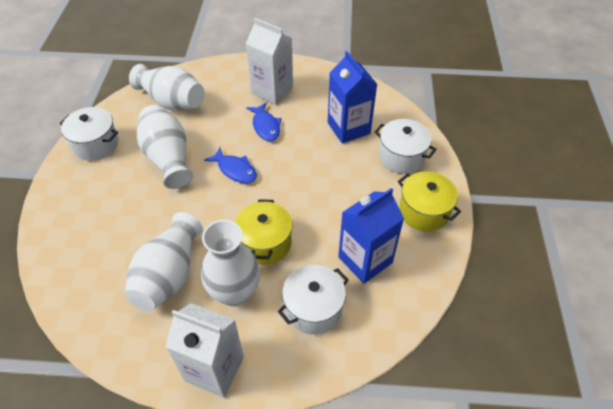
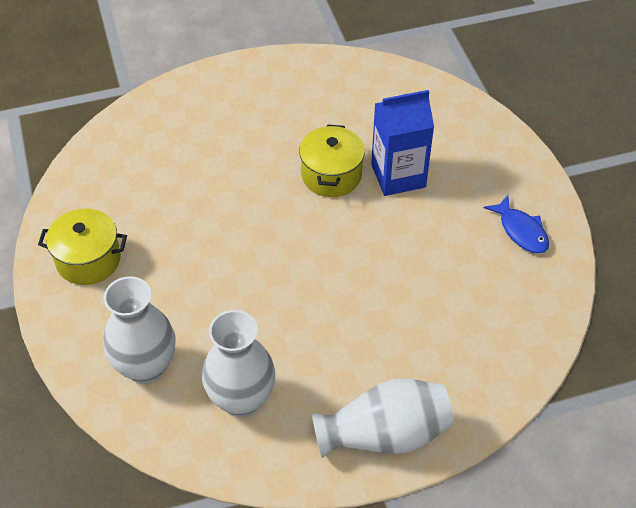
blue carton: [328,51,377,143] [338,188,404,284] = 2 -> [371,90,434,196] = 1
blue fish: [204,148,257,183] [246,102,282,141] = 2 -> [484,195,549,254] = 1
white carton: [165,303,244,398] [246,18,293,105] = 2 -> none = 0
white pot: [59,107,119,161] [278,265,349,335] [375,119,437,174] = 3 -> none = 0
white vase: [125,212,203,311] [129,64,205,111] [137,105,194,189] [201,220,260,307] = 4 -> [103,276,176,384] [202,310,275,417] [312,379,454,458] = 3

